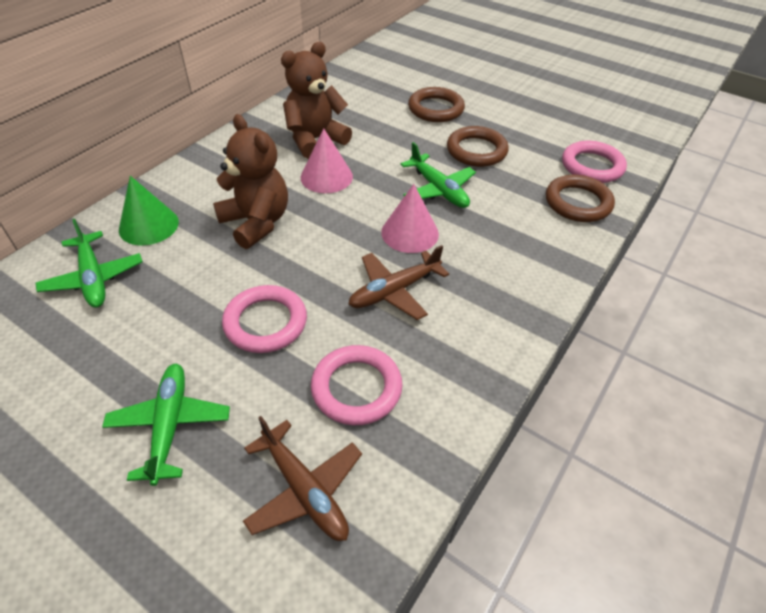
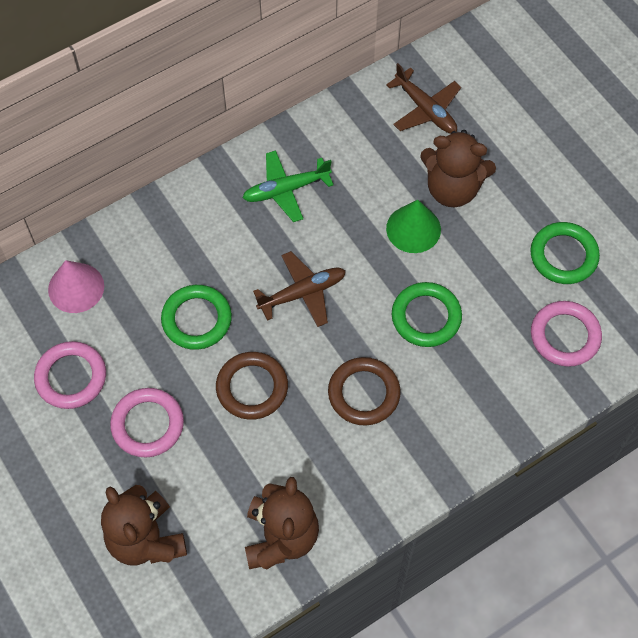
brown ring: [408,87,465,122] [447,126,509,167] [546,175,615,222] = 3 -> [216,352,288,420] [328,357,401,426] = 2
brown teddy bear: [213,114,288,249] [281,42,352,159] = 2 -> [101,485,187,565] [245,477,319,569] [420,130,496,207] = 3
green plane: [36,219,143,308] [102,363,230,486] [400,142,476,208] = 3 -> [243,150,334,222] = 1
green ring: none = 0 -> [161,285,232,350] [392,282,462,347] [530,222,600,284] = 3
pink cone: [301,128,353,193] [381,184,439,253] = 2 -> [48,260,104,313] = 1

